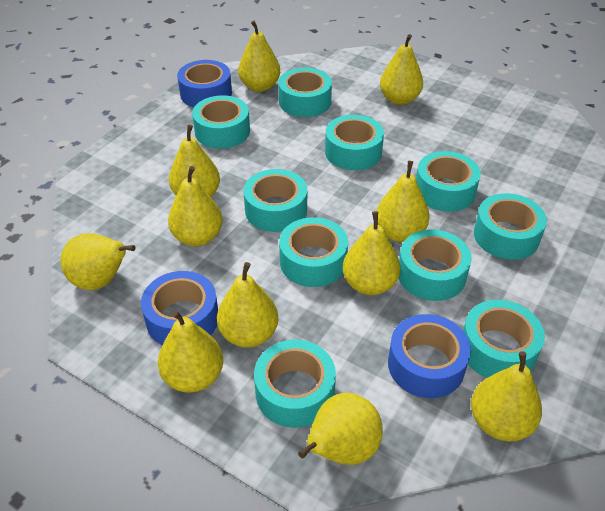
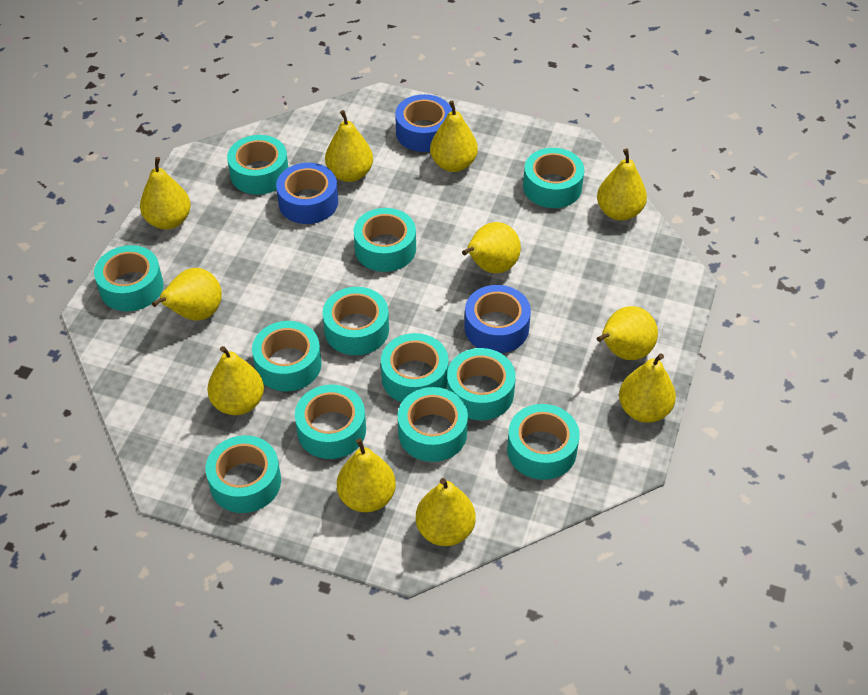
turquoise tape: [192,95,250,149] [243,169,307,232] [254,340,336,428] [278,68,332,117] [279,217,348,287] [325,115,384,170] [399,229,472,301] [416,151,481,212] [463,300,545,378] [474,193,547,260] = 10 -> [94,245,163,311] [206,435,281,513] [227,135,288,195] [252,321,322,392] [295,385,366,459] [322,287,389,355] [354,208,416,272] [381,333,449,402] [398,387,468,462] [447,348,516,420] [507,404,580,480] [523,148,584,208] = 12

